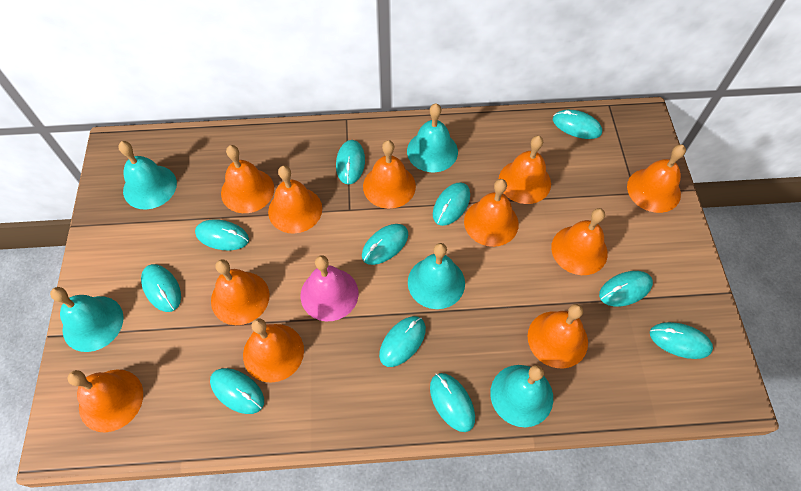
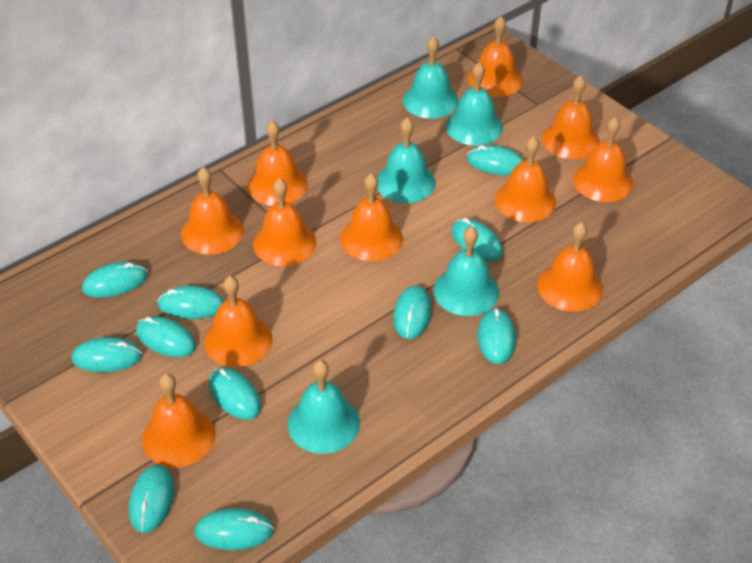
pink bell: [301,255,358,321] = 1 -> none = 0

